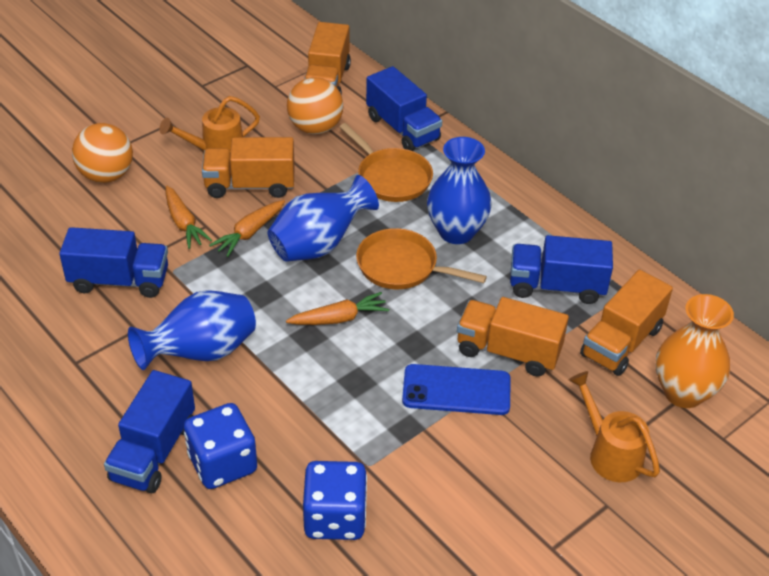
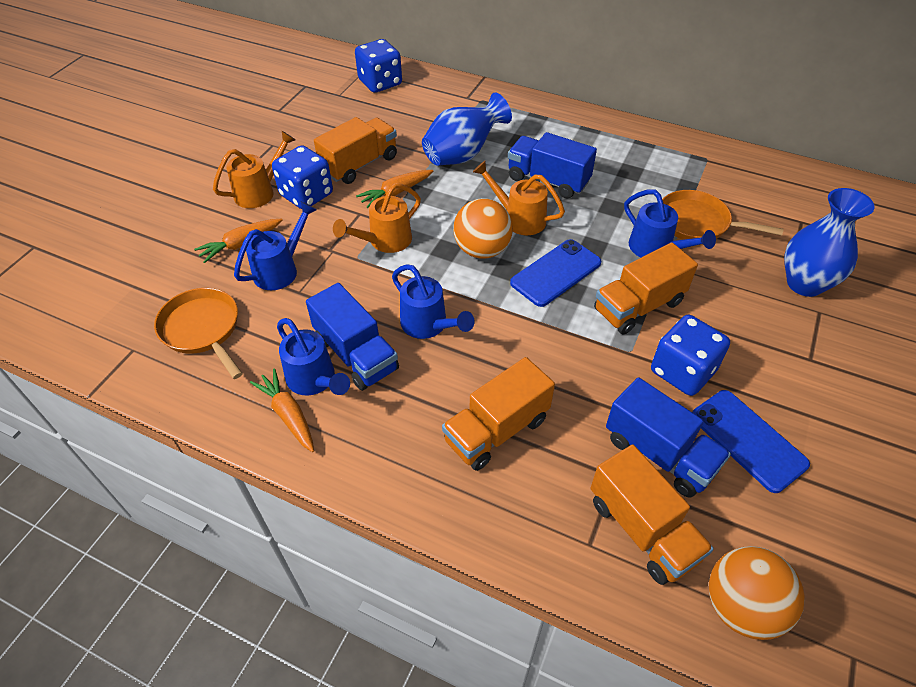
blue dice: [184,403,257,489] [303,461,367,540] = 2 -> [272,145,333,209] [355,39,402,93] [651,315,730,396] = 3
blue phone: [402,364,510,415] = 1 -> [510,239,602,307] [692,390,810,493] = 2
blue truck: [59,227,168,298] [104,370,195,493] [366,66,442,151] [510,235,613,304] = 4 -> [306,283,399,391] [508,132,597,198] [606,377,731,497] = 3
blue vase: [128,290,256,370] [268,175,379,262] [427,137,492,244] = 3 -> [422,93,512,166] [784,188,875,297] = 2
blue watering can: none = 0 -> [234,201,317,290] [277,318,350,396] [392,264,475,339] [624,189,716,257] = 4
orange vase: [655,294,734,408] = 1 -> none = 0
orange watering can: [159,96,260,154] [569,371,660,482] = 2 -> [213,131,296,208] [333,183,421,253] [473,161,565,235] = 3

